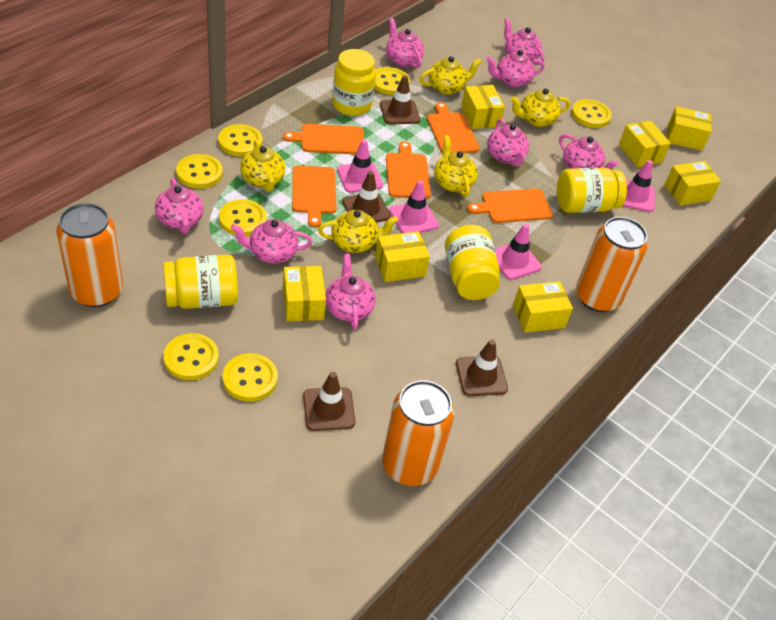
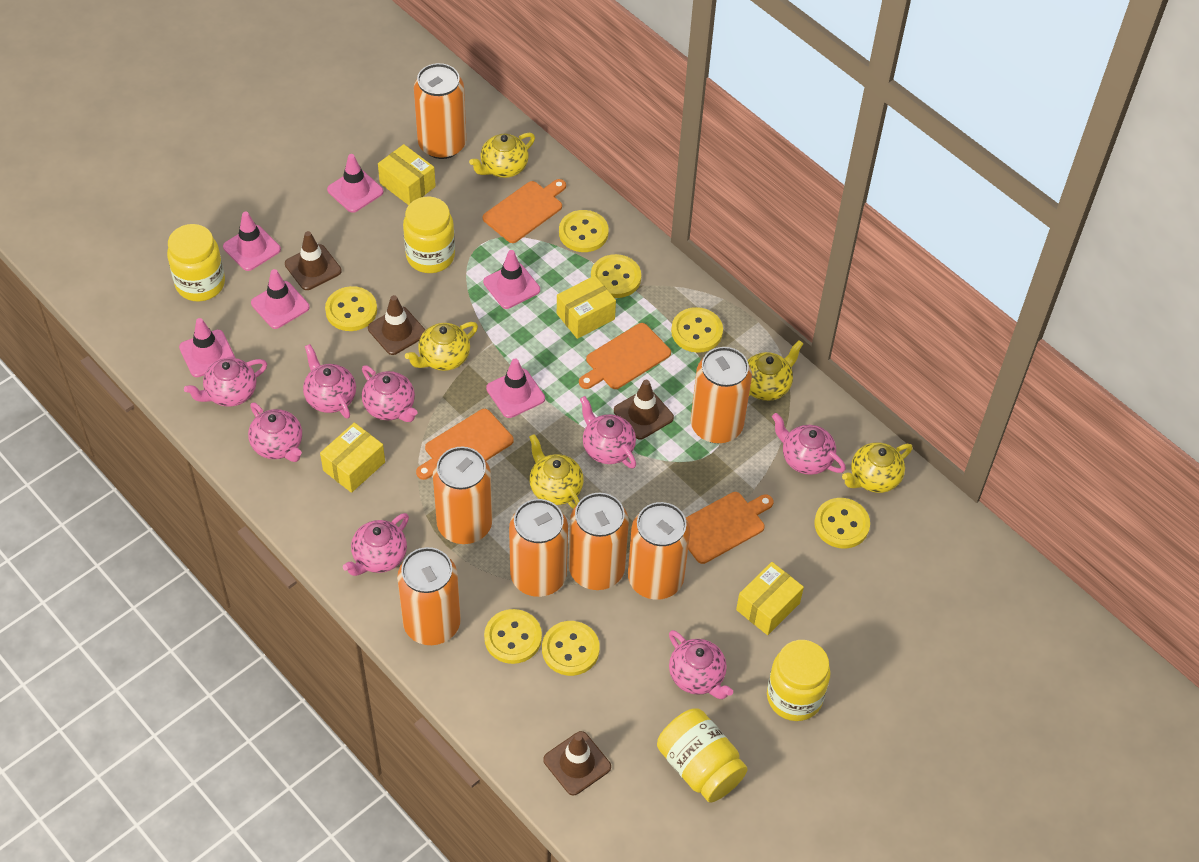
orange can: [56,203,123,307] [382,380,454,486] [576,217,648,312] = 3 -> [397,547,461,645] [414,63,466,159] [433,447,492,544] [509,499,568,597] [569,493,629,590] [628,502,690,600] [691,347,752,443] = 7
orange cutting board: [283,124,364,154] [292,166,336,227] [386,141,431,199] [427,102,480,153] [467,188,553,223] = 5 -> [416,409,514,480] [483,179,566,243] [579,323,671,389] [686,492,773,564] = 4
pink traffic cone: [337,140,383,193] [389,180,439,233] [495,224,541,280] [623,160,655,212] = 4 -> [179,318,235,377] [223,212,281,271] [251,269,309,329] [327,154,384,213] [483,250,540,309] [486,359,545,418] = 6
yellow box: [283,266,326,321] [375,231,430,282] [461,85,505,129] [513,281,573,333] [619,121,671,167] [664,161,721,206] [667,106,712,151] = 7 -> [320,423,385,493] [378,144,436,205] [557,275,616,339] [736,562,804,635] = 4

